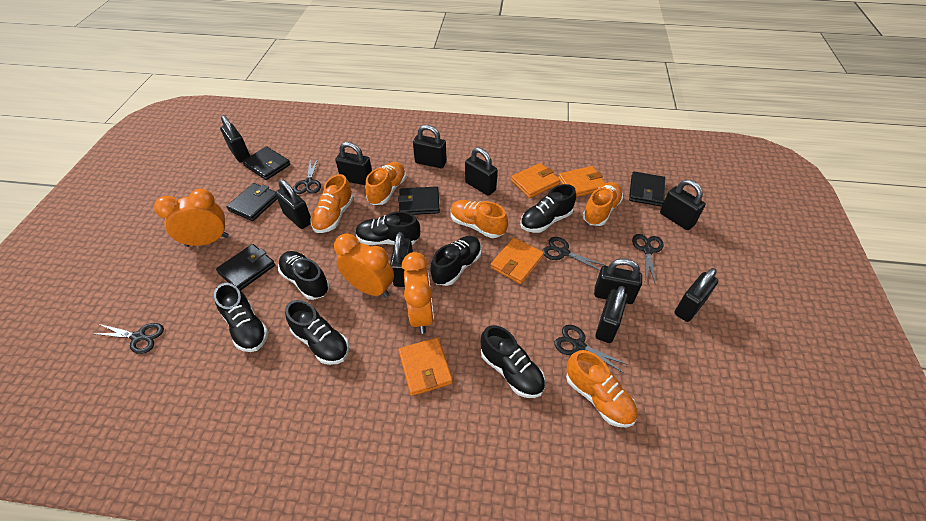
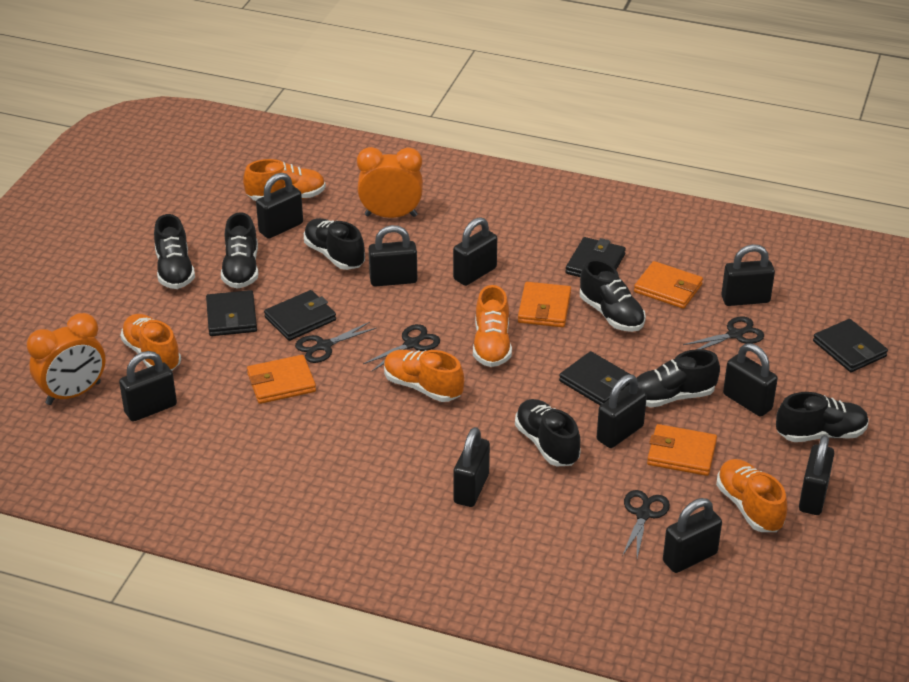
black scissors: [94,323,164,354] [293,157,321,194] [542,237,606,271] [554,325,628,373] [632,234,664,283] = 5 -> [295,322,377,363] [363,324,440,372] [622,490,670,558] [683,317,764,349] = 4
orange clock: [154,189,229,247] [334,233,394,298] [402,252,434,334] = 3 -> [27,313,106,405] [357,147,423,218] = 2

